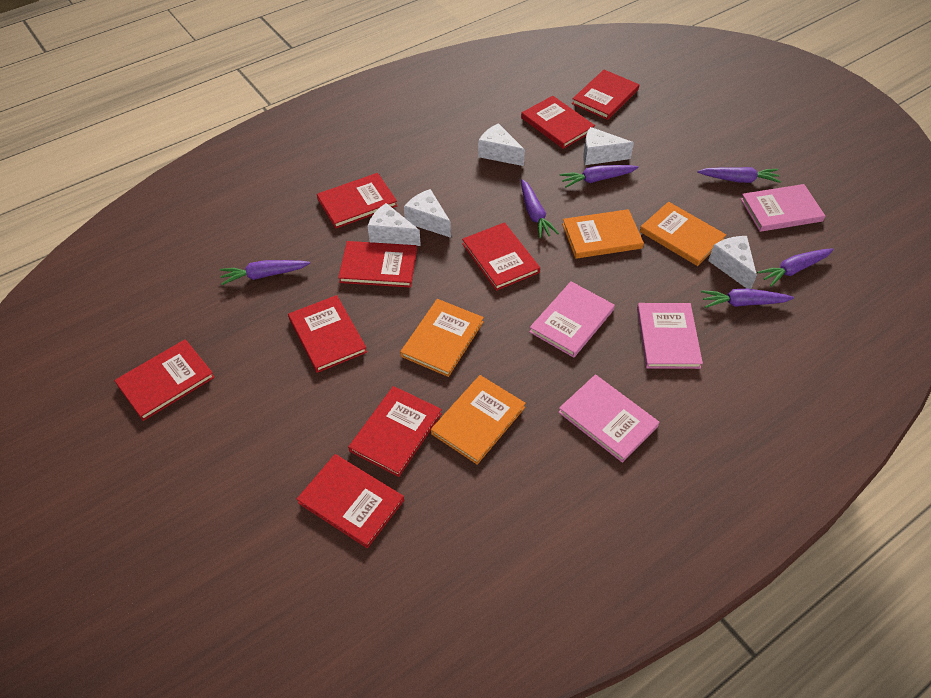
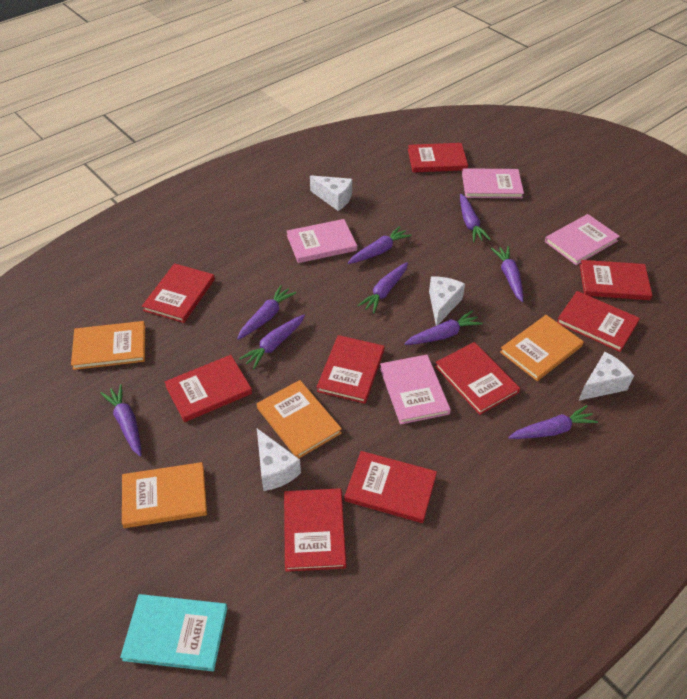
purple carrot: [220,260,310,285] [521,179,559,238] [559,165,639,188] [697,167,781,183] [701,289,794,308] [757,248,834,287] = 6 -> [100,384,142,457] [237,285,296,340] [239,315,305,369] [348,226,412,264] [357,262,408,314] [404,311,483,345] [460,194,491,242] [491,246,523,302] [508,405,598,439] = 9
turquoise book: none = 0 -> [120,594,227,671] = 1
white cheese: [368,203,421,246] [404,189,451,238] [478,123,525,166] [583,127,634,165] [708,236,757,289] = 5 -> [257,428,301,491] [310,175,352,211] [429,277,465,326] [579,352,634,401] = 4

